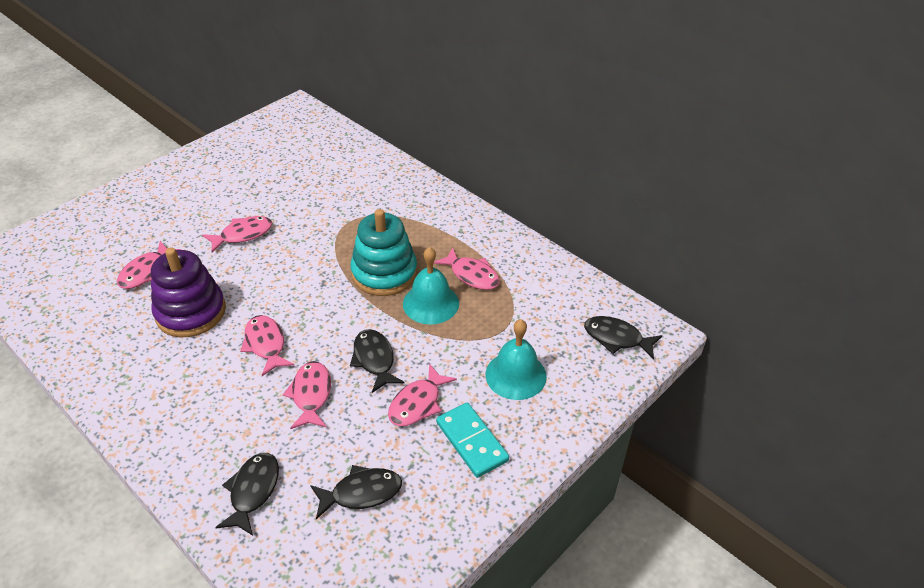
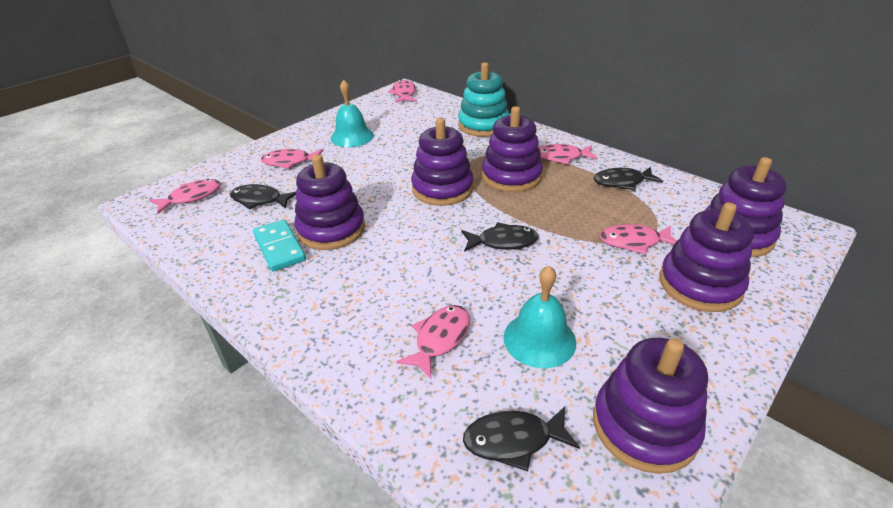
purple stacking toy: [151,247,226,337] = 1 -> [295,154,365,250] [411,118,473,206] [482,106,543,192] [593,338,708,474] [659,202,754,312] [704,157,787,257] = 6

